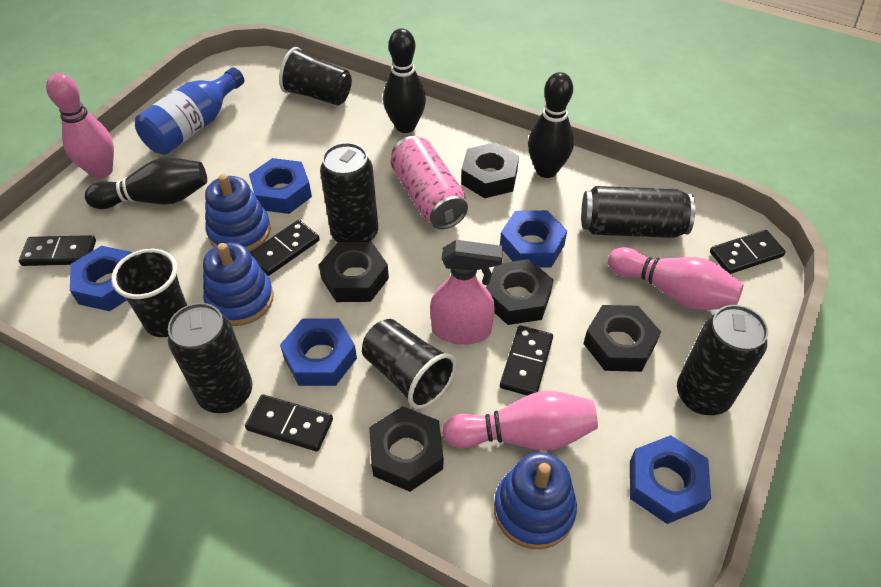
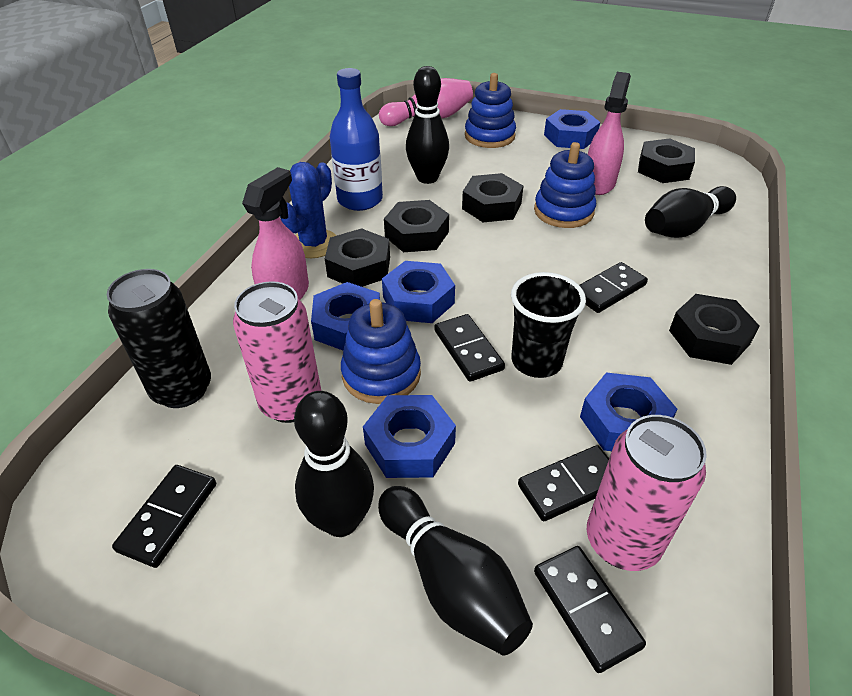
black bowling pin: [85,157,207,209] [383,28,426,133] [528,72,574,178] = 3 -> [294,391,374,537] [378,486,533,656] [406,66,449,184] [645,186,736,238] = 4
black can: [168,303,252,413] [320,142,378,242] [581,186,695,238] [677,305,768,415] = 4 -> [107,269,211,408] = 1
black cup: [111,249,187,337] [279,47,352,105] [362,319,457,409] = 3 -> [511,272,586,378] = 1
blue cactus: none = 0 -> [280,162,337,258] = 1
pink bowling pin: [46,73,114,179] [442,391,598,450] [608,247,744,310] = 3 -> [379,78,473,126] = 1
pink can: [391,136,468,229] = 1 -> [233,281,321,423] [587,415,707,571] = 2
pink spray bottle: [430,240,503,344] = 1 -> [242,167,309,300] [588,72,631,195] = 2

